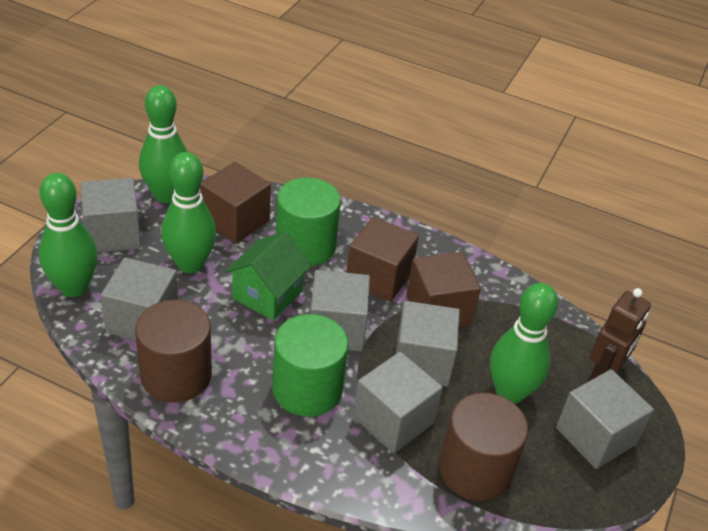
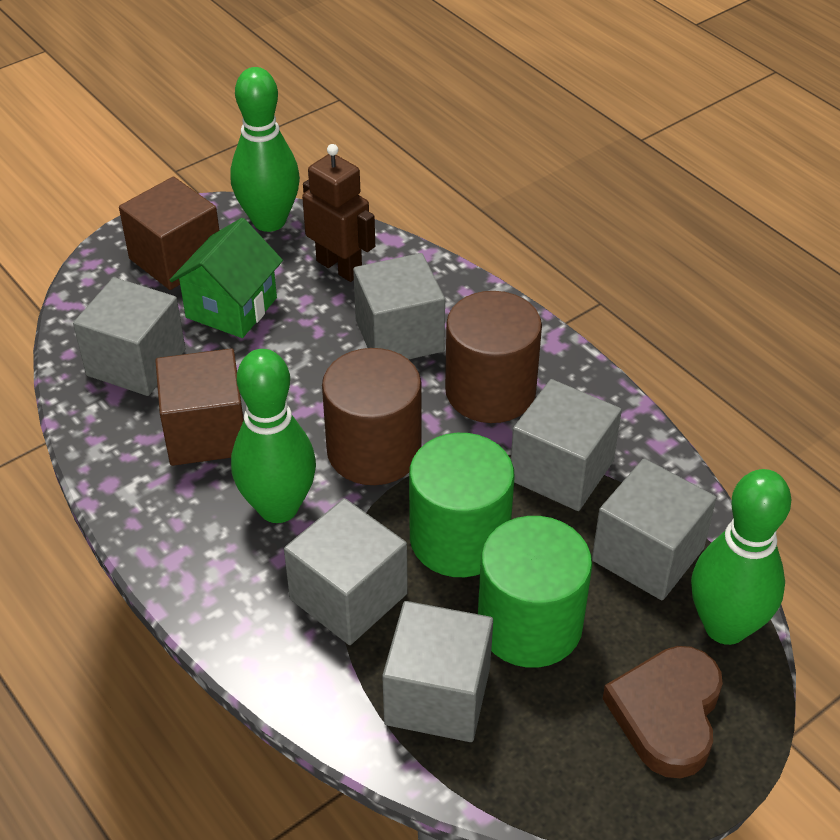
brown cube: [200,162,271,244] [346,217,419,302] [406,252,481,327] = 3 -> [119,177,219,290] [155,348,244,466] = 2
brown heart: none = 0 -> [602,646,723,778] = 1
green bowling pin: [39,173,98,297] [139,85,187,203] [161,152,216,273] [490,283,558,404] = 4 -> [230,67,300,232] [231,349,316,523] [691,469,791,645] = 3

